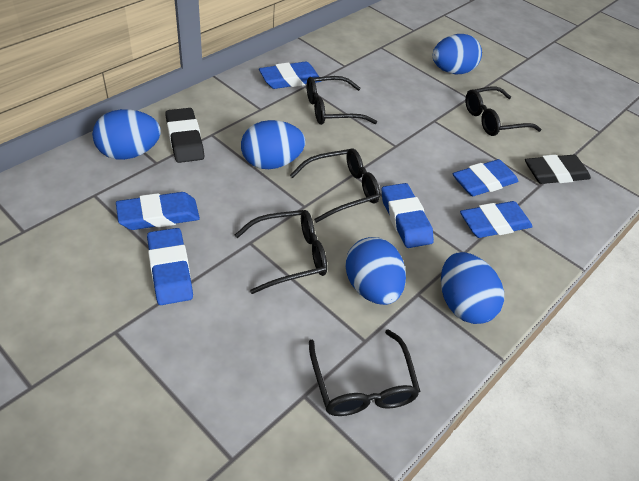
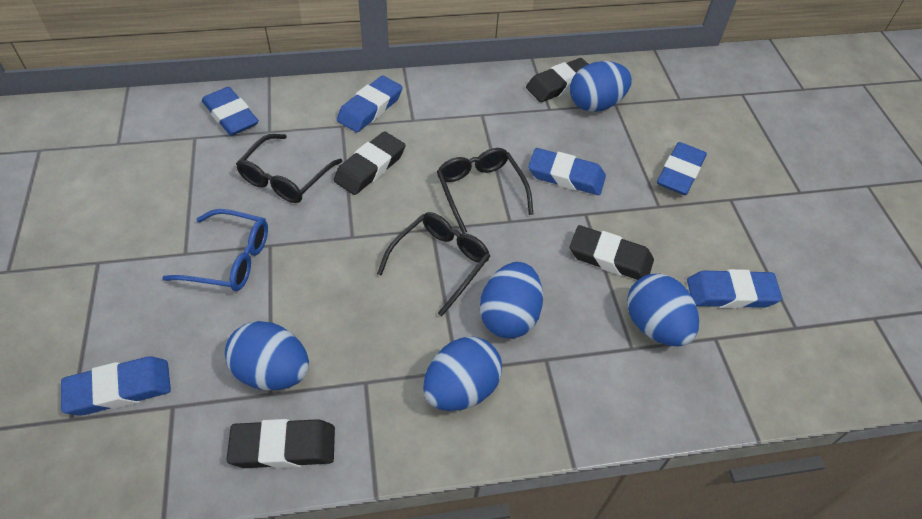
black eraser: [165,108,204,163] [525,155,591,184] = 2 -> [226,419,335,468] [334,131,406,195] [526,58,588,102] [570,225,654,280] = 4
black glasses: [235,210,327,294] [290,148,380,223] [307,76,377,125] [309,329,420,416] [465,86,541,136] = 5 -> [236,134,343,203] [377,212,490,316] [437,148,534,233] = 3
blue glasses: none = 0 -> [162,209,268,291] = 1

